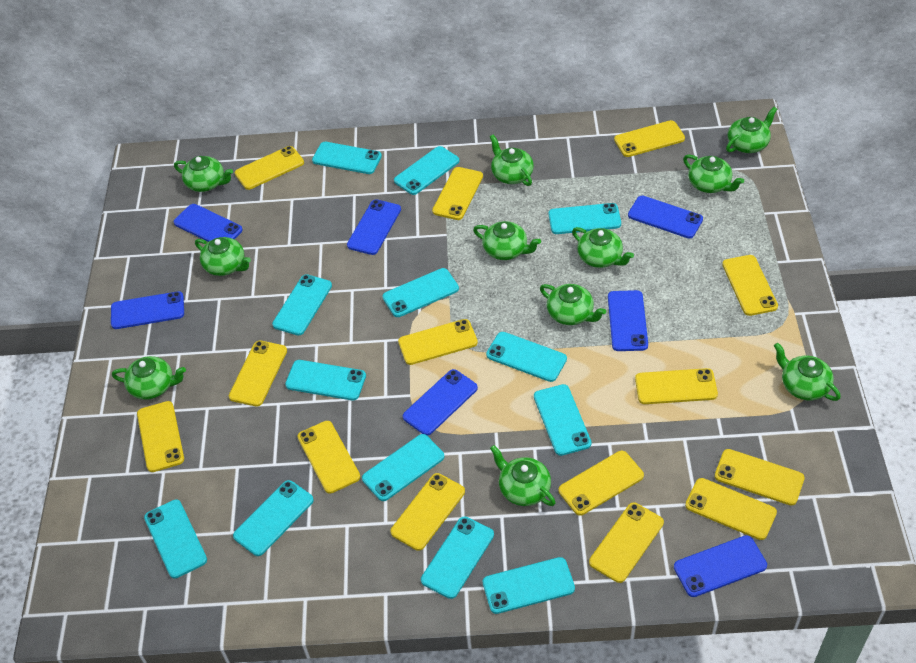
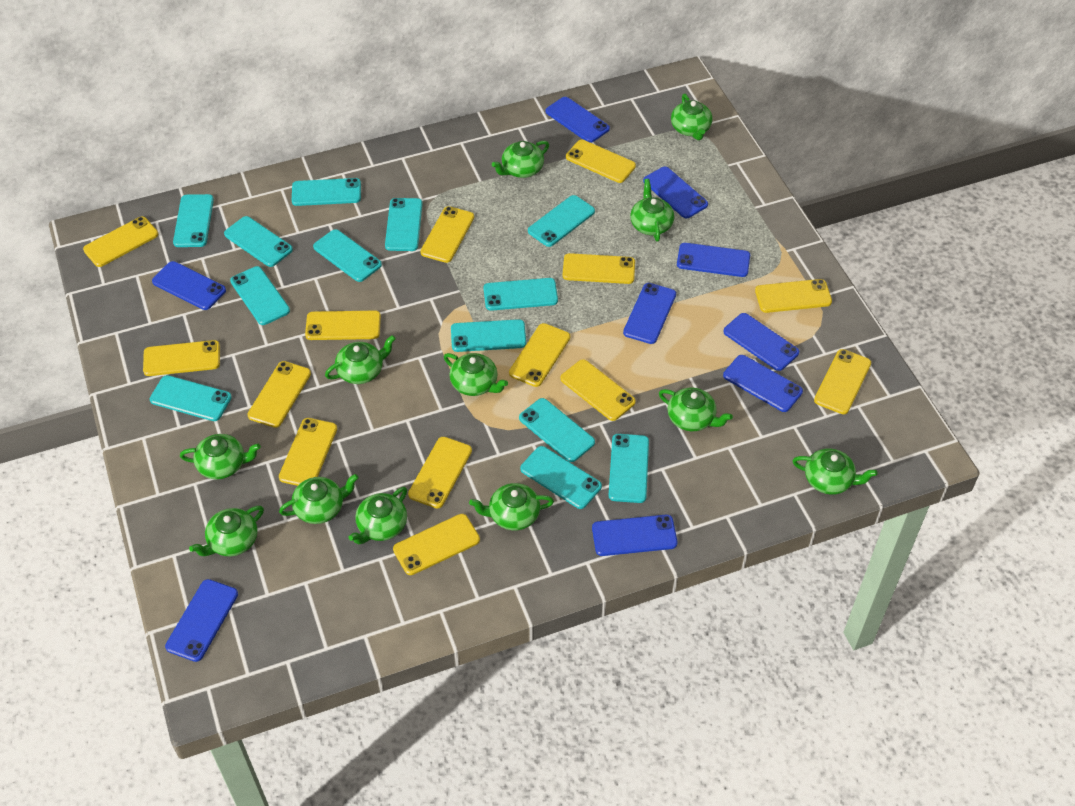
blue phone: [111,291,184,329] [174,204,243,242] [347,200,401,255] [403,369,478,436] [608,290,648,351] [628,195,703,238] [674,535,767,597] = 7 -> [152,261,226,310] [165,579,238,662] [546,97,610,143] [592,515,677,556] [623,283,676,344] [643,167,708,218] [677,243,750,277] [723,313,799,371] [723,355,803,412] = 9
green teapot: [112,356,186,400] [174,156,233,192] [195,237,251,276] [473,221,541,260] [490,134,534,186] [490,445,556,506] [540,284,606,325] [572,227,634,268] [683,154,744,193] [726,107,777,153] [774,343,841,401] = 11 -> [180,434,261,479] [189,506,264,556] [279,474,359,524] [325,335,396,384] [348,487,407,544] [444,353,508,396] [469,483,554,530] [492,141,549,178] [630,179,674,242] [659,388,733,431] [671,94,713,140] [793,448,878,495] = 12

